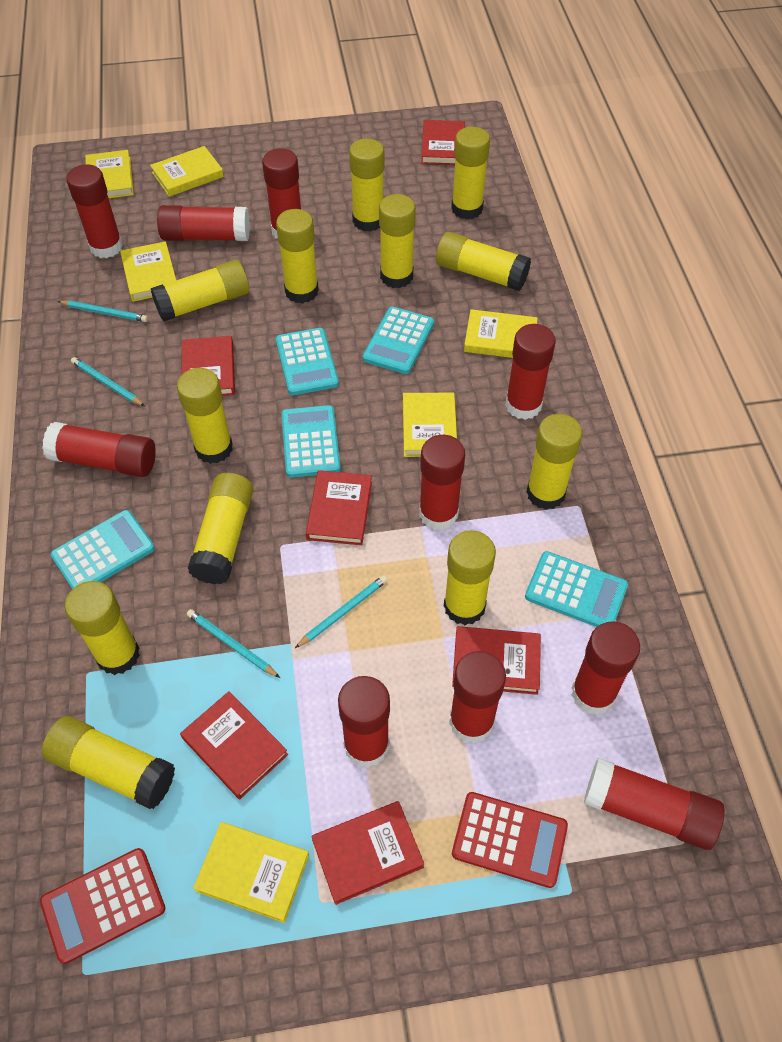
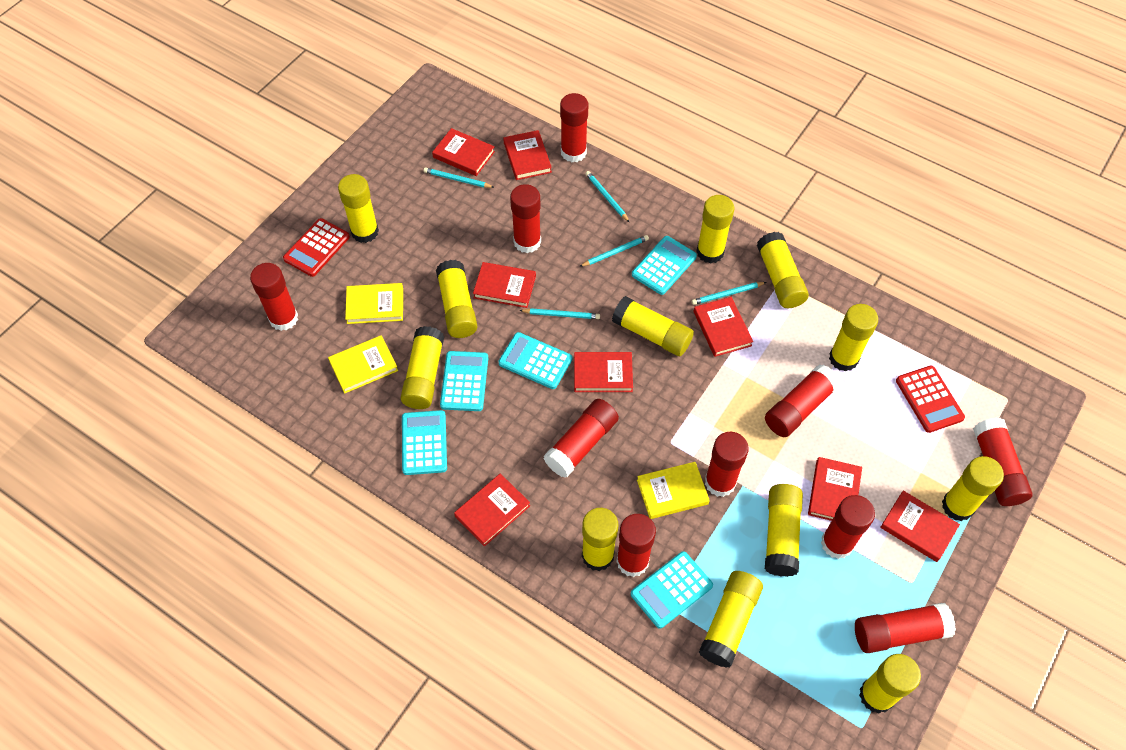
red book: [180,691,288,799] [182,336,235,396] [306,470,372,545] [311,801,424,905] [421,120,465,165] [452,626,541,695] = 6 -> [432,128,495,176] [454,473,530,547] [473,262,536,308] [503,130,552,180] [574,352,633,392] [693,297,753,357] [808,457,862,521] [880,491,960,562] = 8
turquoise pencil: [57,300,148,322] [71,357,145,406] [187,609,280,678] [295,575,388,648] = 4 -> [424,168,494,188] [519,308,600,319] [579,235,649,267] [585,171,629,222] [692,282,766,305] = 5
yellow book: [85,150,134,198] [120,241,176,302] [150,146,224,197] [193,822,309,923] [403,393,457,457] [464,309,538,358] = 6 -> [328,335,398,394] [345,283,403,324] [637,462,710,519] = 3

